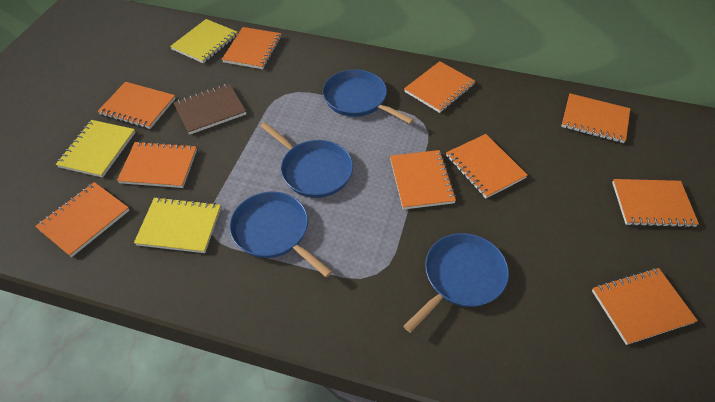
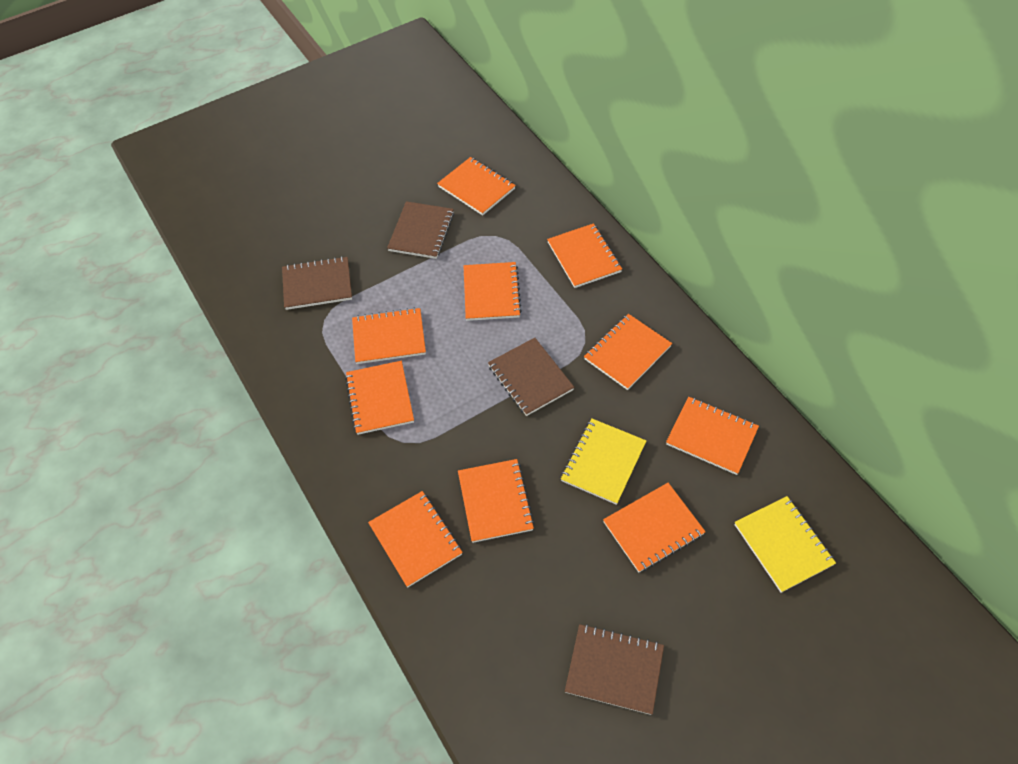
blue pan: [229,192,332,277] [260,122,353,198] [323,69,414,124] [403,233,509,333] = 4 -> none = 0
brown notebook: [173,83,246,135] = 1 -> [282,256,352,310] [387,201,454,259] [488,338,574,416] [565,624,664,715] = 4
yellow notebook: [56,120,136,178] [134,197,221,253] [170,19,238,63] = 3 -> [561,418,646,505] [734,496,836,593] = 2

